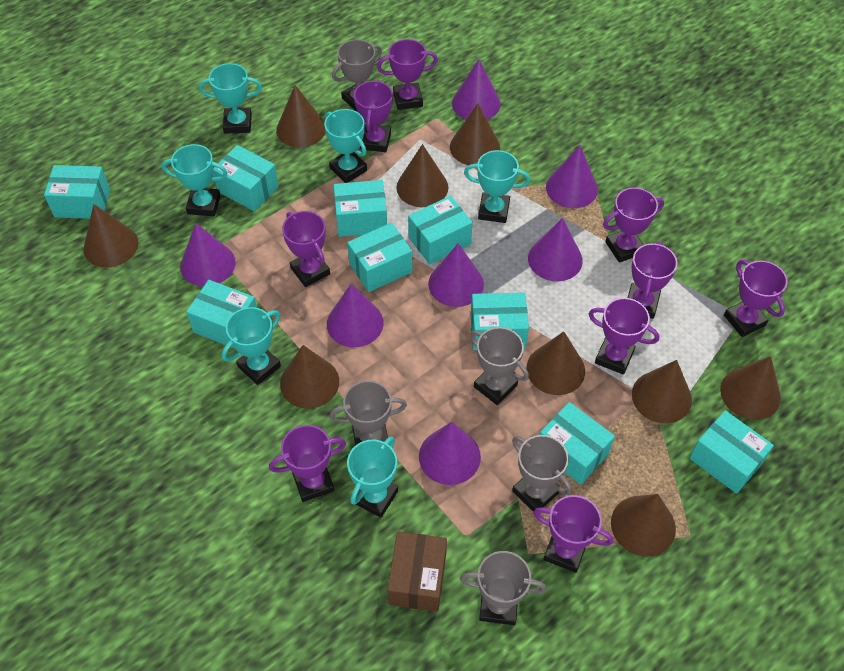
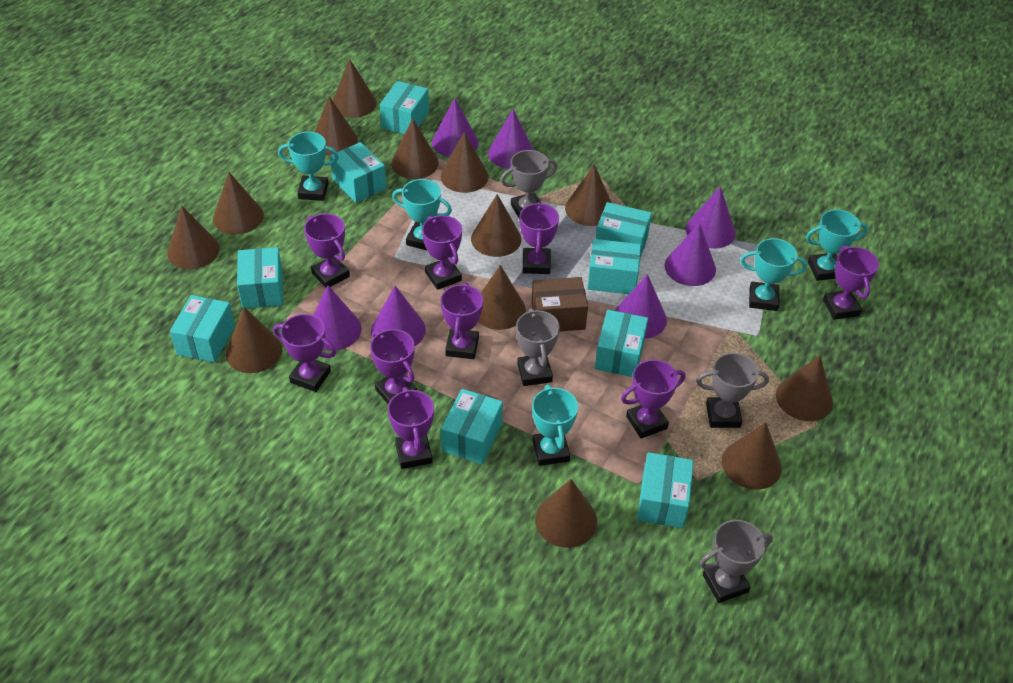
brown cone: [84,204,138,268] [276,85,325,148] [280,345,339,409] [396,144,448,207] [450,103,500,165] [527,332,585,395] [611,494,676,557] [632,360,692,423] [720,356,781,420] = 9 -> [167,206,220,269] [213,172,264,234] [226,307,282,373] [315,96,358,156] [333,59,377,118] [391,118,439,179] [441,132,488,193] [471,194,521,257] [478,265,526,330] [535,479,597,548] [565,164,612,226] [722,422,782,490] [776,355,833,421] = 13
grey trophy: [329,381,407,446] [332,39,382,112] [460,551,546,625] [470,327,529,405] [512,435,572,512] = 5 -> [500,150,558,218] [516,308,560,386] [697,353,769,428] [699,520,773,603] = 4
turquoise trophy: [162,144,228,216] [199,63,262,134] [222,307,281,385] [324,109,367,183] [347,436,398,518] [464,150,530,223] = 6 -> [278,132,339,201] [392,179,452,250] [532,385,578,466] [740,238,807,311] [806,209,868,281] = 5

